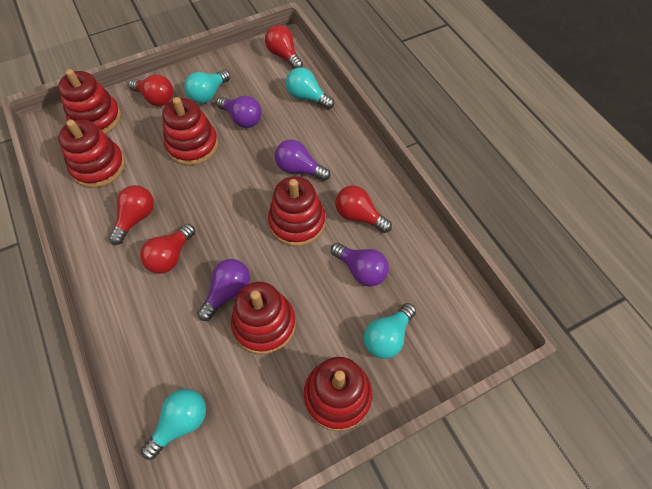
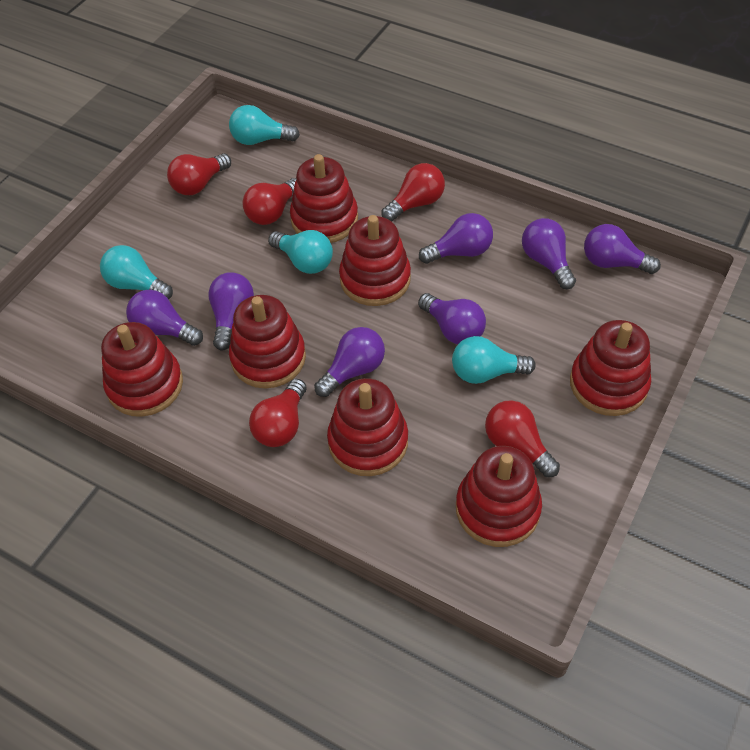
purple light bulb: [197,259,250,321] [216,96,262,128] [275,139,330,181] [331,243,389,287] = 4 -> [126,290,203,346] [208,272,254,350] [314,327,385,397] [418,293,486,344] [419,213,493,264] [522,218,576,289] [584,224,661,274] = 7
red stacking toy: [58,69,121,134] [58,120,125,188] [162,97,218,165] [231,282,296,355] [268,176,325,246] [304,357,372,431] = 6 -> [101,322,183,417] [229,295,306,389] [290,154,358,243] [327,378,408,476] [339,215,411,306] [456,446,542,547] [570,320,651,416] = 7

